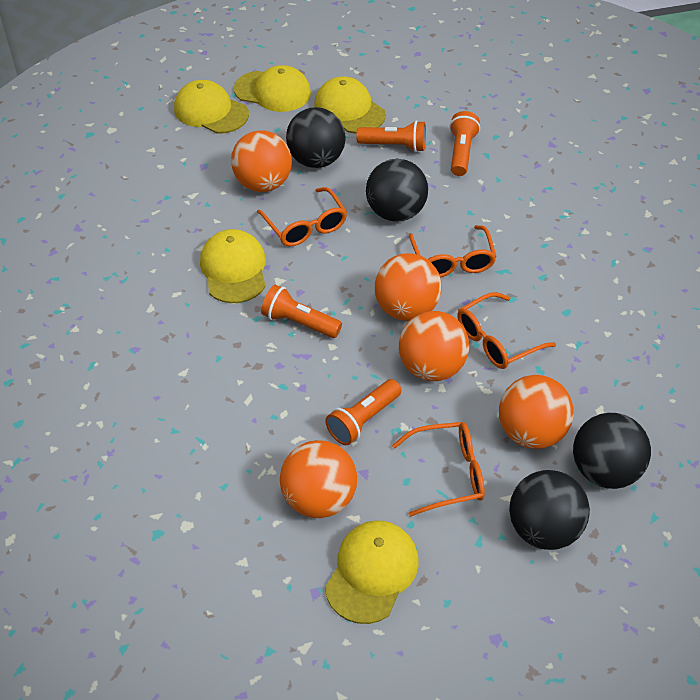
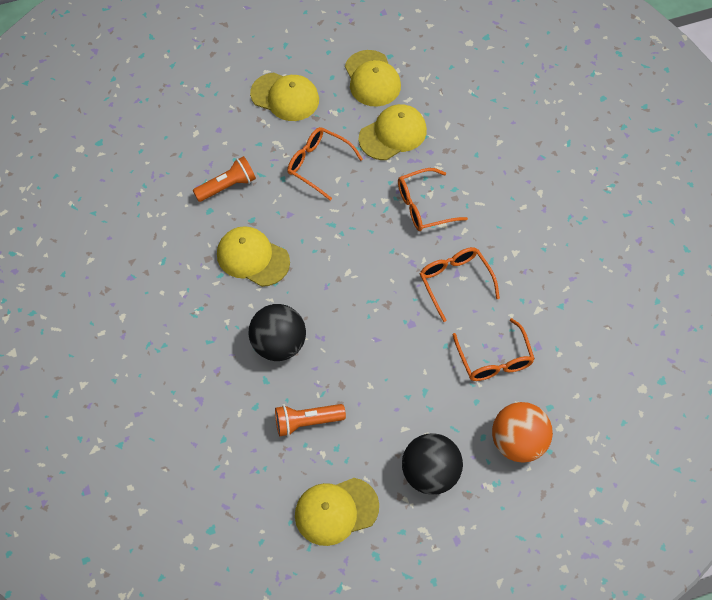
black ball: [286,107,346,168] [366,159,428,222] [509,470,590,550] [573,413,651,489] = 4 -> [248,304,306,361] [402,433,463,495] = 2
orange ball: [231,130,292,192] [280,440,357,518] [374,253,442,321] [399,311,469,381] [499,375,573,449] = 5 -> [492,402,553,463] = 1
orange flashlight: [261,285,342,338] [326,379,402,445] [356,120,426,152] [449,111,480,176] = 4 -> [193,156,256,202] [275,404,346,436] = 2

